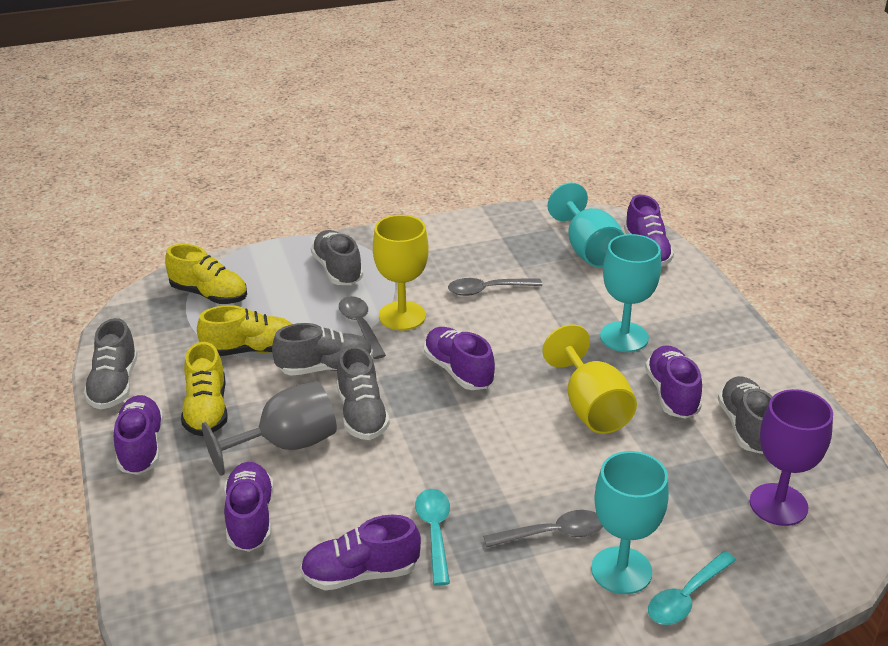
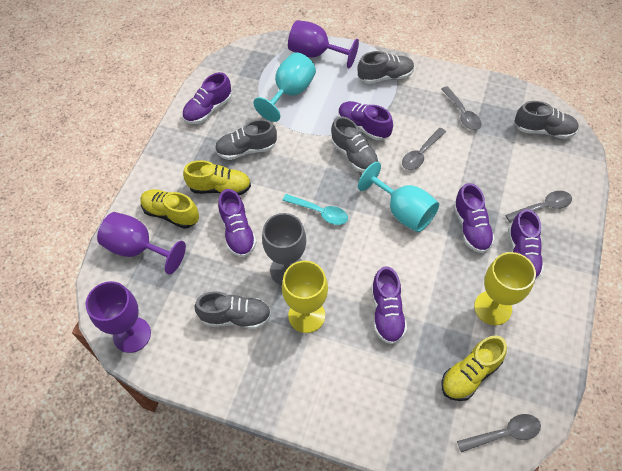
grey spoon: [339,296,386,359] [448,278,542,296] [483,510,603,547] = 3 -> [402,128,446,170] [441,86,482,130] [457,414,541,452] [506,191,572,222] = 4
purple goblet: [750,389,833,526] = 1 -> [86,281,151,353] [97,212,186,275] [288,20,359,68] = 3
turquoise goblet: [548,183,624,267] [591,451,669,594] [600,234,661,352] = 3 -> [253,52,316,122] [358,162,439,232] = 2
turquoise spoon: [415,489,450,586] [648,551,736,625] = 2 -> [282,194,348,225] = 1

